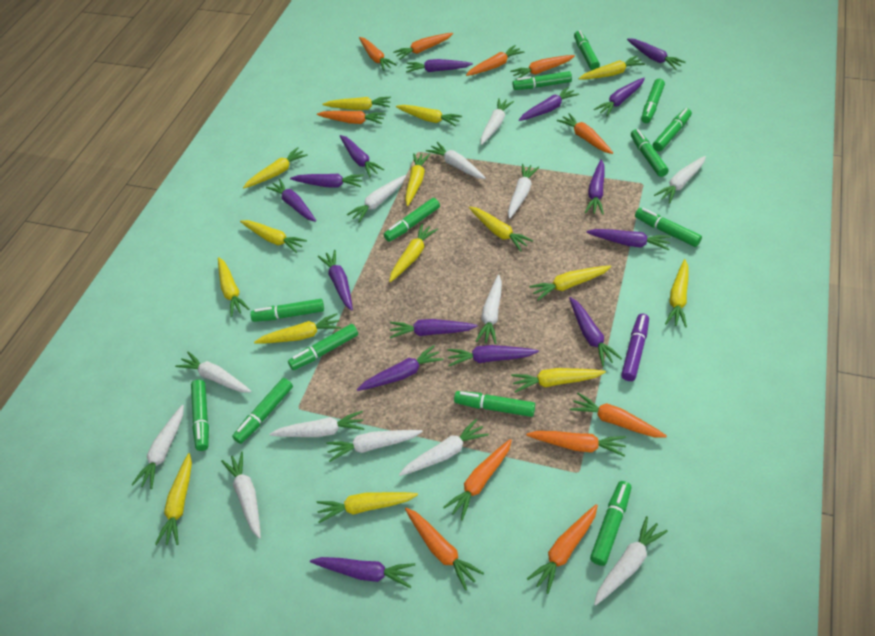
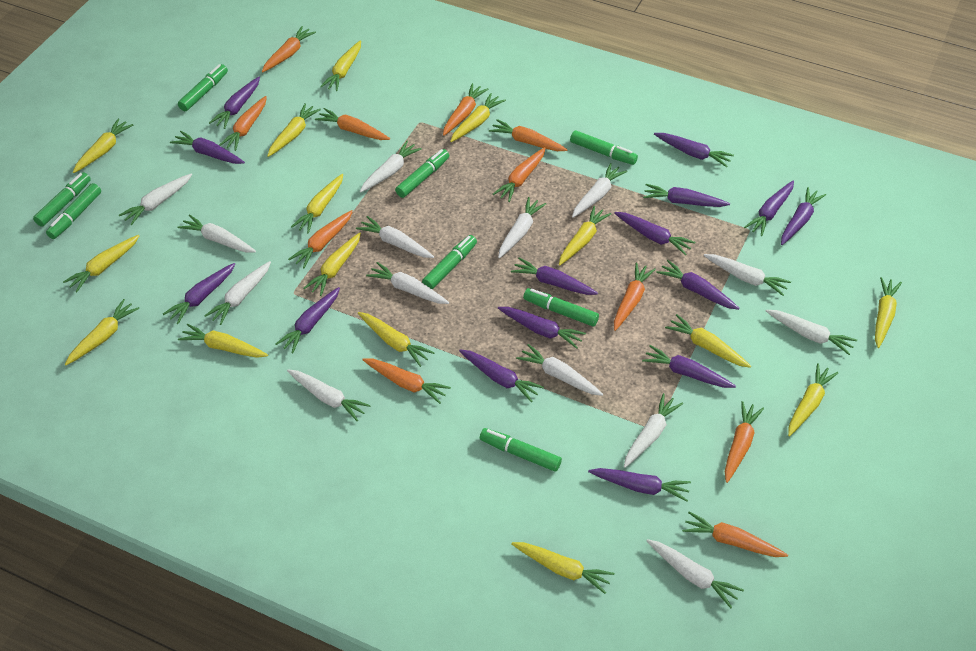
green marker: [191,379,209,451] [232,378,293,444] [250,299,324,322] [288,324,358,370] [384,198,440,242] [454,391,535,417] [512,71,572,90] [574,30,600,70] [590,481,631,566] [631,129,669,177] [635,208,702,247] [641,79,665,123] [653,108,692,152] = 13 -> [33,172,91,227] [46,183,101,239] [178,64,228,111] [395,149,449,198] [422,235,477,289] [480,428,562,472] [523,288,599,327] [570,130,638,165] = 8
purple marker: [621,314,649,381] = 1 -> none = 0
white carrot: [131,405,184,489] [175,351,252,393] [221,452,261,539] [269,411,364,437] [326,430,423,462] [346,175,406,223] [399,419,489,476] [426,142,486,179] [475,275,502,344] [481,98,514,145] [508,164,539,219] [594,516,668,606] [654,156,706,203] = 13 -> [119,174,192,225] [178,214,256,252] [204,261,271,325] [287,370,371,421] [356,216,434,258] [360,141,422,192] [366,262,449,304] [498,197,546,258] [516,344,603,396] [572,163,627,218] [624,393,683,468] [646,539,744,608] [704,254,791,296] [766,310,857,355] = 14

